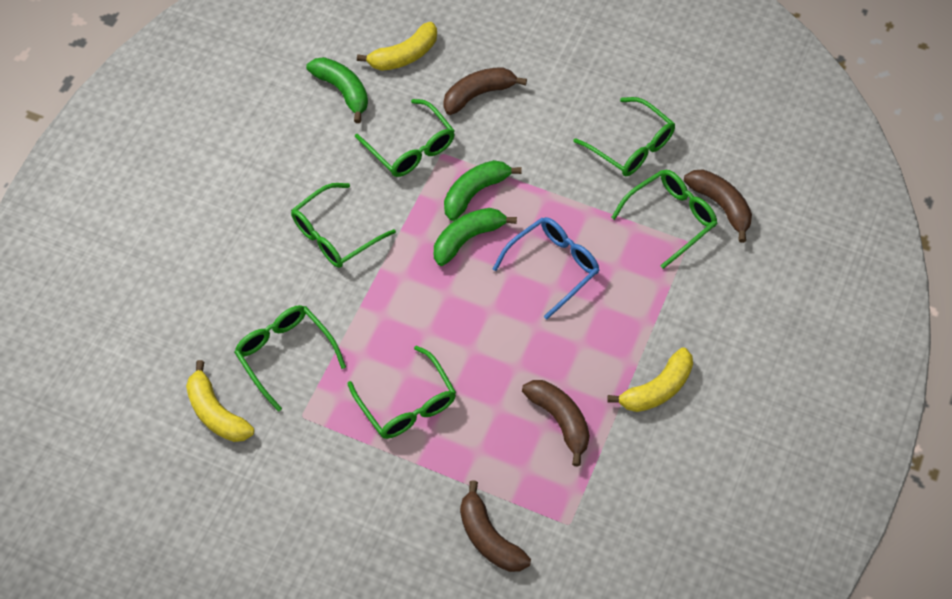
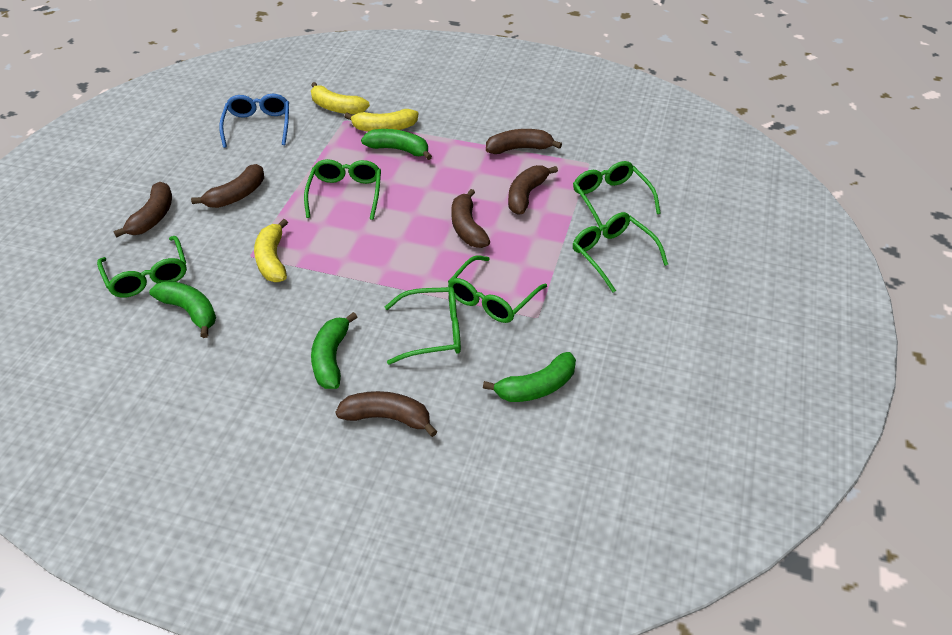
brown banana: [443,67,527,115] [460,480,531,572] [522,380,590,466] [684,169,752,243] = 4 -> [113,182,172,238] [191,164,264,208] [335,391,438,437] [451,189,491,248] [486,129,562,154] [508,165,558,214] = 6
green banana: [306,57,368,123] [434,208,517,266] [444,160,522,221] = 3 -> [149,281,216,338] [311,312,357,389] [361,129,432,160] [483,352,576,402] = 4

